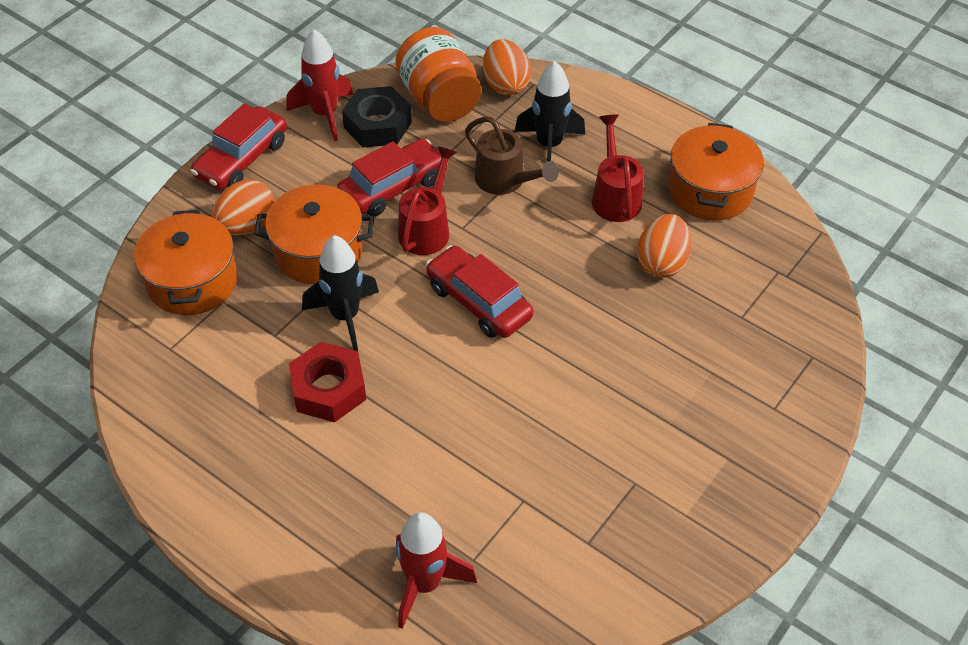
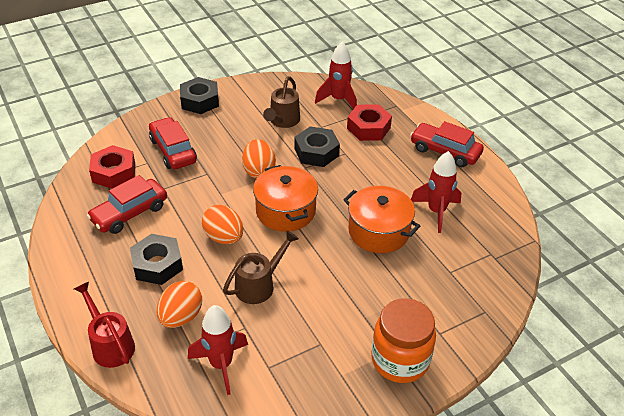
black nut: [342,86,412,148] = 1 -> [130,234,183,285] [180,77,219,114] [295,126,340,167] = 3
black rocket: [302,235,379,351] [515,61,585,161] = 2 -> none = 0
brown watering can: [465,116,559,195] = 1 -> [223,230,299,304] [263,76,300,128] = 2
orange pot: [134,209,238,315] [254,185,374,284] [668,123,764,221] = 3 -> [253,165,318,232] [343,186,420,253] = 2
red nut: [289,342,366,422] = 1 -> [89,145,135,189] [347,104,392,141] = 2
red rocket: [286,29,353,141] [396,512,477,629] = 2 -> [188,305,248,395] [315,42,357,109] [411,151,461,233] = 3
red watering can: [398,146,457,255] [592,114,644,222] = 2 -> [74,282,135,368] = 1

